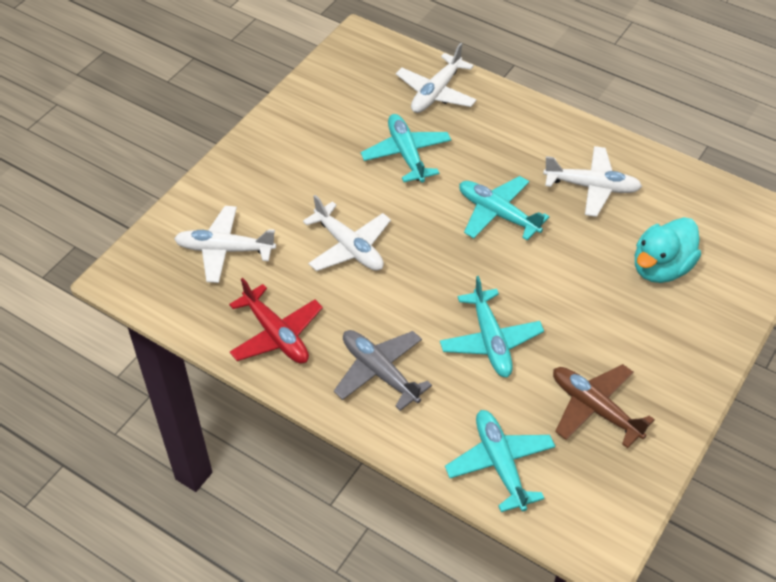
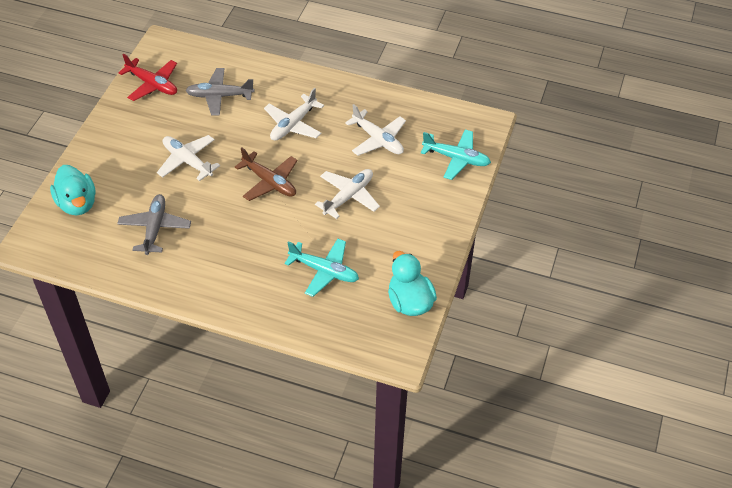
grey plane: [334,330,432,411] = 1 -> [117,194,191,255] [185,68,255,115] = 2
turquoise duck: [635,217,701,283] = 1 -> [50,165,96,215] [388,251,437,316] = 2
turquoise plane: [361,114,451,183] [440,276,544,377] [445,410,555,512] [459,176,549,241] = 4 -> [284,239,359,297] [421,129,491,180] = 2

